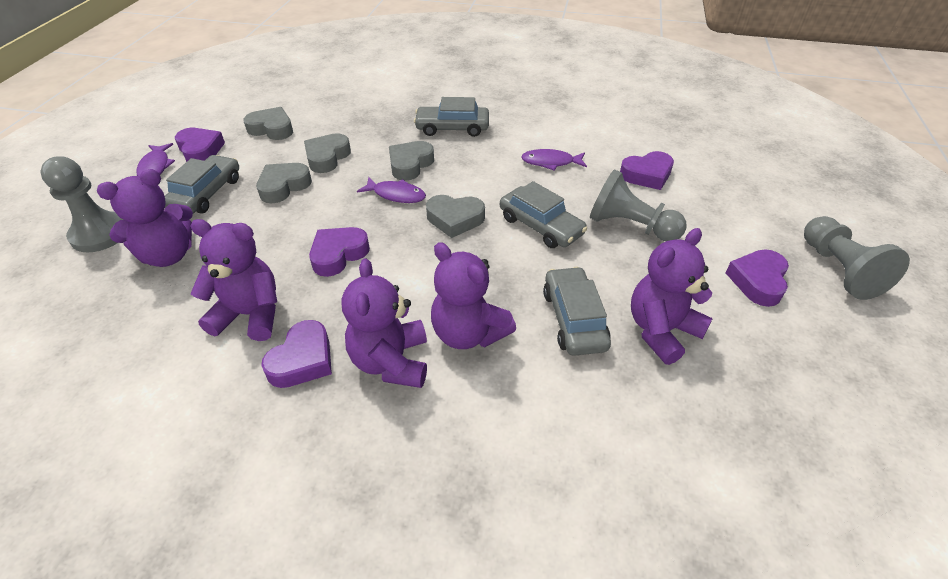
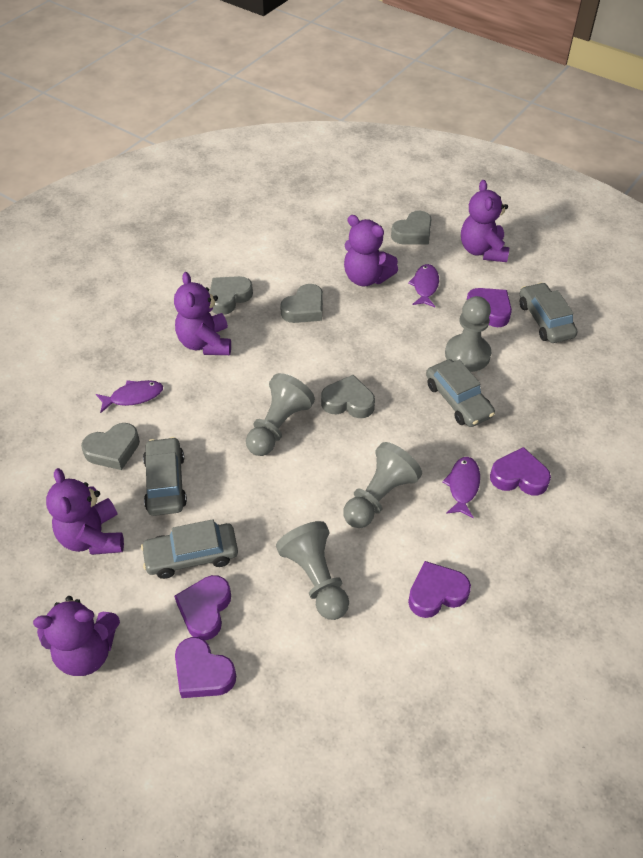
grey pawn: [40,156,123,252] [590,169,687,241] [804,216,910,300] = 3 -> [246,373,315,456] [276,521,349,620] [343,442,422,528] [445,296,491,372] = 4

